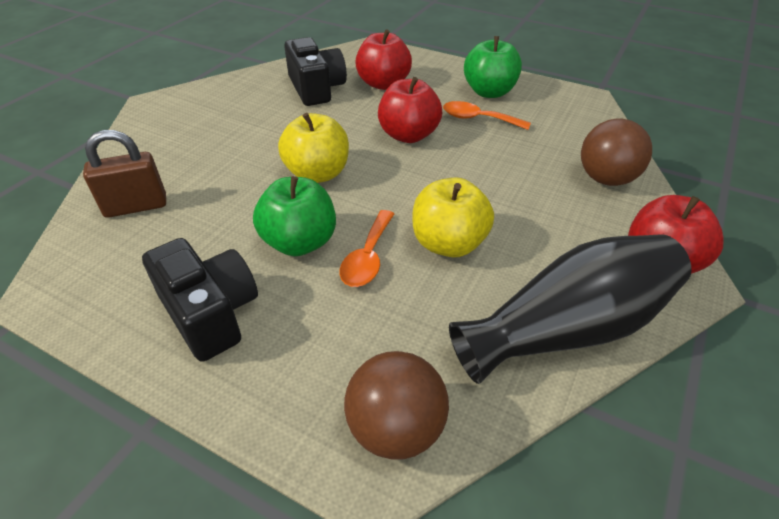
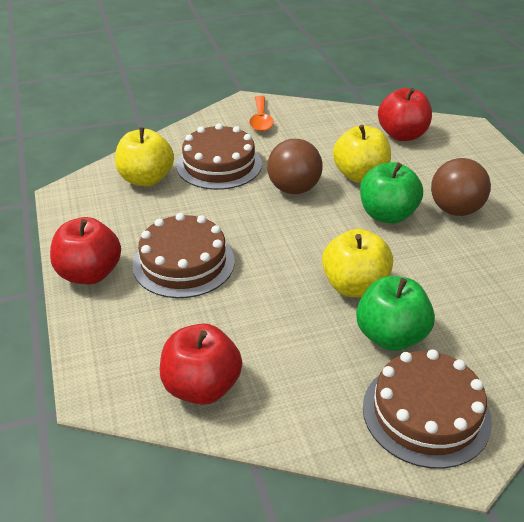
black camera: [142,238,258,362] [284,37,347,106] = 2 -> none = 0
black vase: [449,234,692,384] = 1 -> none = 0
brown cake: none = 0 -> [132,213,235,298] [176,123,262,190] [363,349,492,469] = 3
brown padlock: [83,130,166,218] = 1 -> none = 0
orange spoon: [340,210,394,287] [443,101,531,130] = 2 -> [249,96,274,132] = 1
yellow apple: [278,113,349,183] [413,177,494,257] = 2 -> [115,127,174,187] [322,229,393,297] [333,125,391,183] = 3

